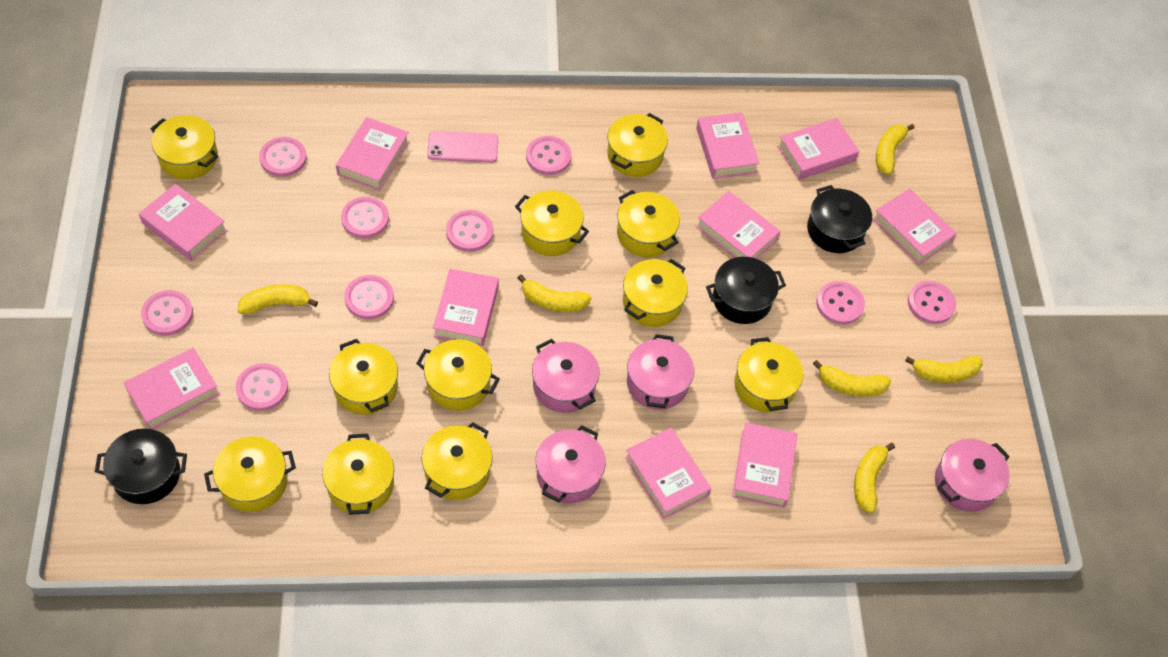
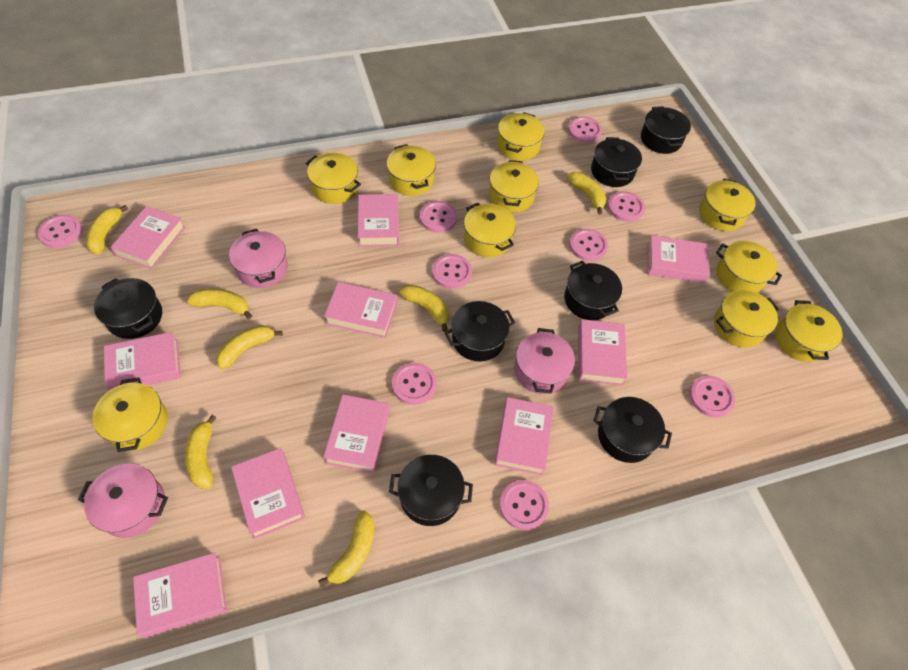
black pot: [95,429,187,504] [706,257,786,324] [807,185,872,253] = 3 -> [94,278,162,339] [389,455,473,526] [445,301,515,362] [564,261,622,320] [591,137,642,187] [593,397,672,463] [641,106,691,154] = 7
pink phone: [427,131,498,163] = 1 -> none = 0
pink pot: [532,339,600,413] [536,425,606,504] [627,334,694,410] [935,439,1010,512] = 4 -> [78,464,168,538] [229,229,288,288] [514,328,575,394] = 3
yellow banana: [237,284,318,314] [517,274,591,312] [813,360,891,396] [854,443,895,513] [876,124,914,175] [905,356,983,383] = 6 -> [86,205,128,254] [185,415,216,489] [187,289,252,319] [216,325,283,369] [318,511,374,587] [400,285,449,332] [566,172,606,215] = 7
yellow pot: [150,115,218,180] [204,437,296,512] [322,434,394,515] [329,339,398,415] [416,339,500,411] [422,422,492,500] [515,190,589,256] [607,113,668,177] [617,190,680,257] [623,259,688,327] [734,337,803,412] = 11 -> [93,377,168,452] [306,153,361,204] [386,144,436,196] [464,203,516,257] [489,160,539,213] [497,112,545,161] [699,179,756,231] [714,290,779,348] [716,241,782,293] [775,300,842,362] = 10

